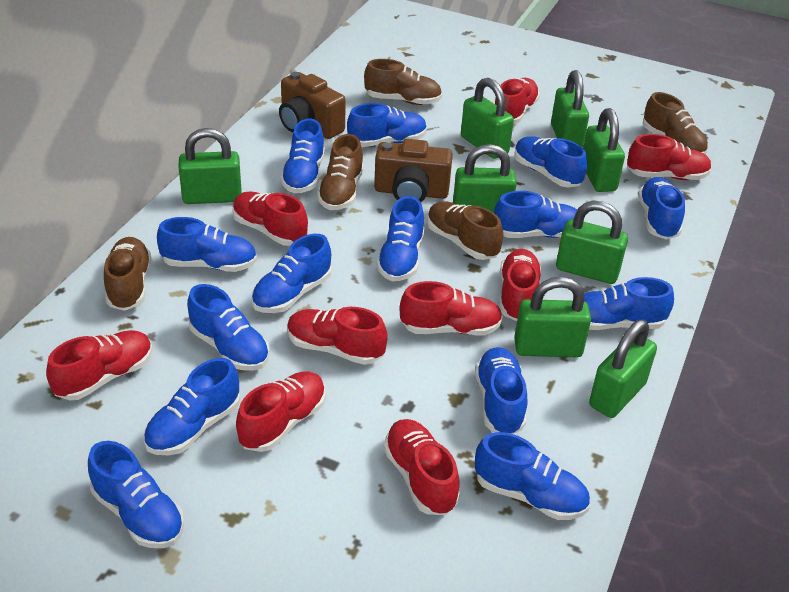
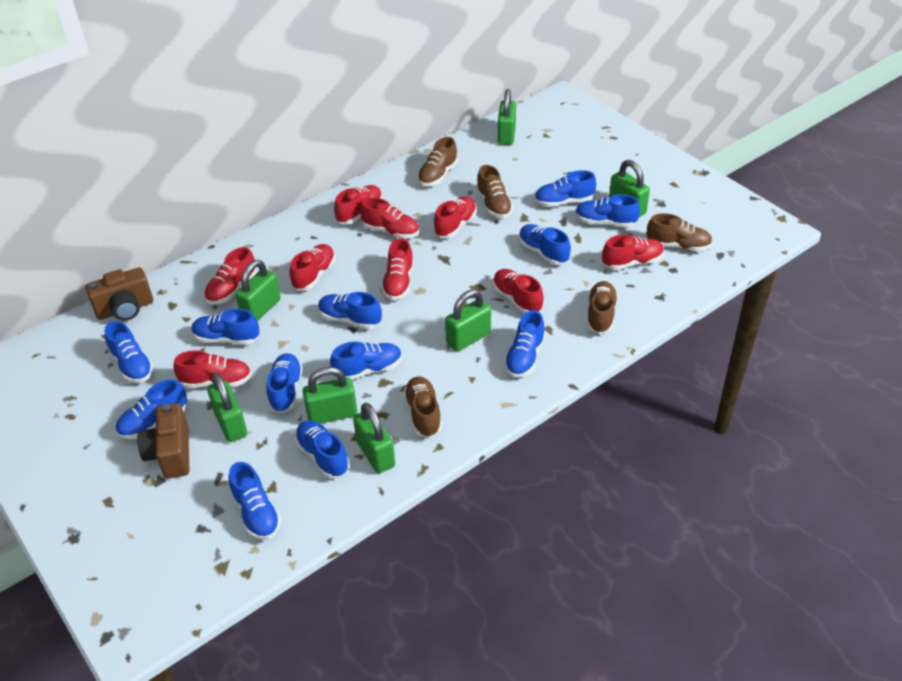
blue shoe: [88,441,184,548] [143,358,240,455] [157,217,257,272] [187,284,270,371] [252,234,331,313] [281,119,325,193] [347,103,427,147] [377,196,424,281] [475,347,527,434] [475,432,590,520] [494,191,577,238] [514,136,587,187] [584,277,674,330] [638,177,685,240] = 14 -> [105,321,154,383] [116,379,187,440] [191,309,259,345] [229,462,281,540] [266,353,303,413] [295,420,349,478] [318,292,382,329] [330,341,402,380] [504,310,545,377] [519,224,571,265] [535,170,596,207] [575,194,640,227] = 12
green padlock: [179,128,242,204] [453,144,517,213] [461,78,514,159] [514,277,591,357] [551,70,589,148] [556,201,628,284] [583,108,625,192] [589,320,657,418] = 8 -> [207,373,247,442] [235,260,281,321] [302,367,357,424] [353,403,395,473] [445,289,491,352] [498,89,516,145] [609,160,650,217] = 7

